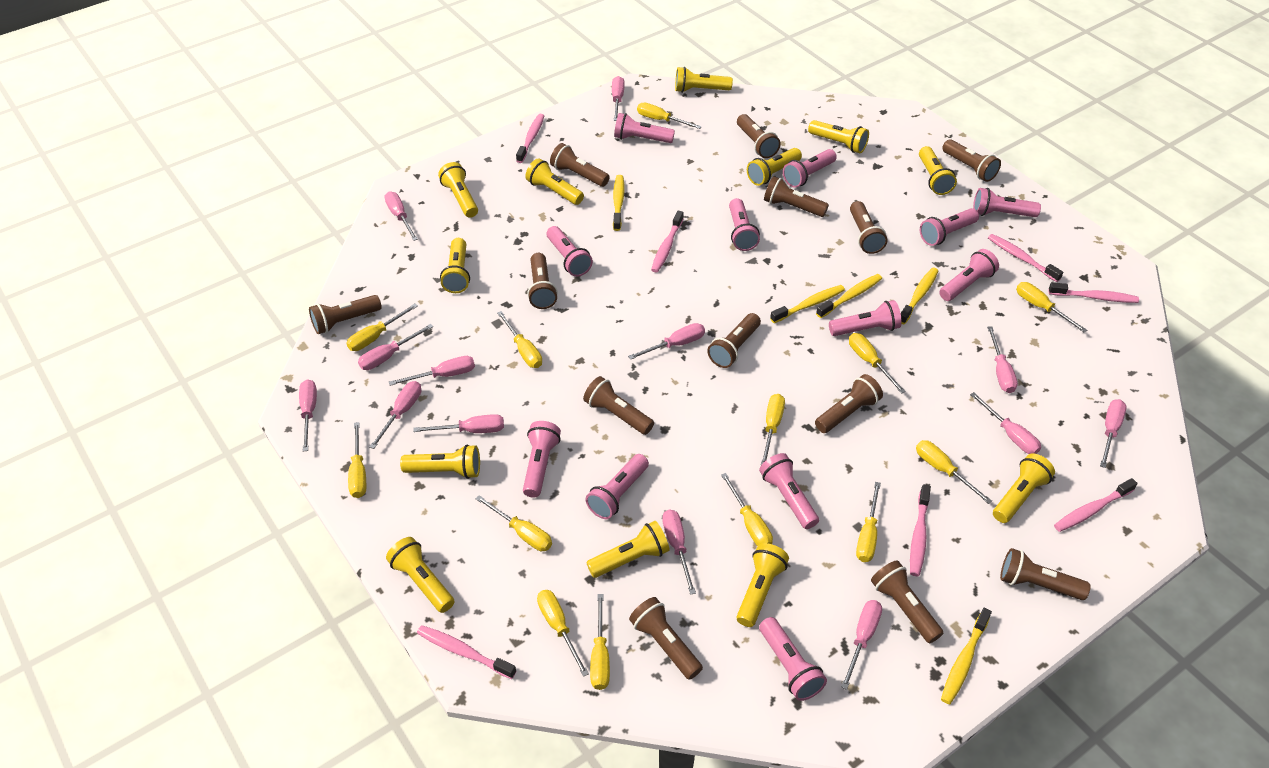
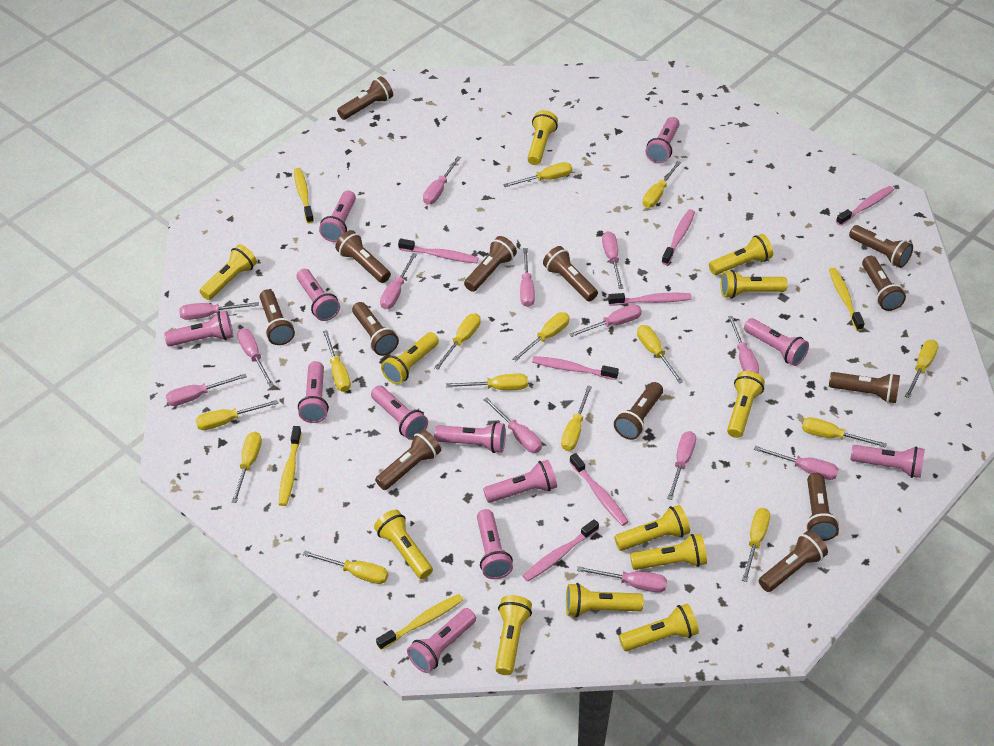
yellow screwdriver: [346,303,418,351] [348,422,366,498] [476,495,552,551] [497,311,542,368] [537,590,589,677] [590,594,610,690] [637,103,702,129] [721,473,773,546] [761,394,785,465] [849,333,906,394] [856,482,881,562] [916,440,992,504] [1016,282,1087,333] = 13 -> [196,400,278,430] [232,432,262,503] [303,551,388,584] [323,330,351,392] [434,313,481,370] [446,374,528,390] [503,162,572,187] [512,312,570,361] [561,385,592,451] [637,325,683,384] [643,161,681,208] [742,508,770,582] [802,417,887,448] [905,340,939,398] = 14
yellow toothbrush: [613,175,625,231] [770,285,845,323] [816,274,882,318] [901,267,938,324] [941,608,992,704] = 5 -> [279,426,302,506] [294,168,314,224] [376,594,463,650] [829,268,865,331] = 4

